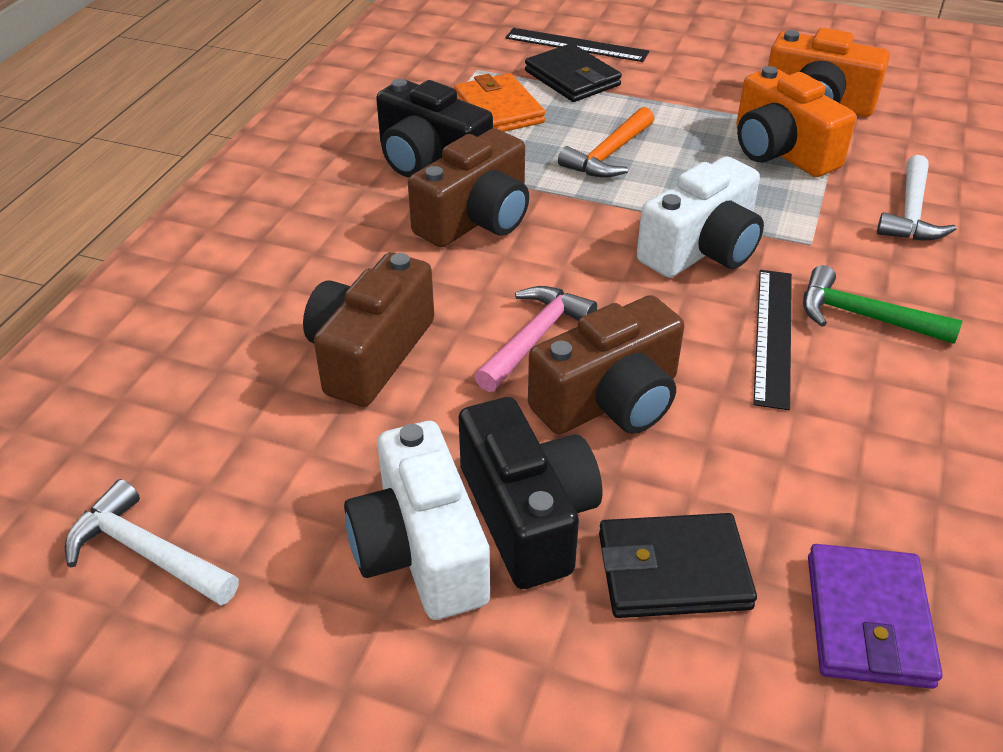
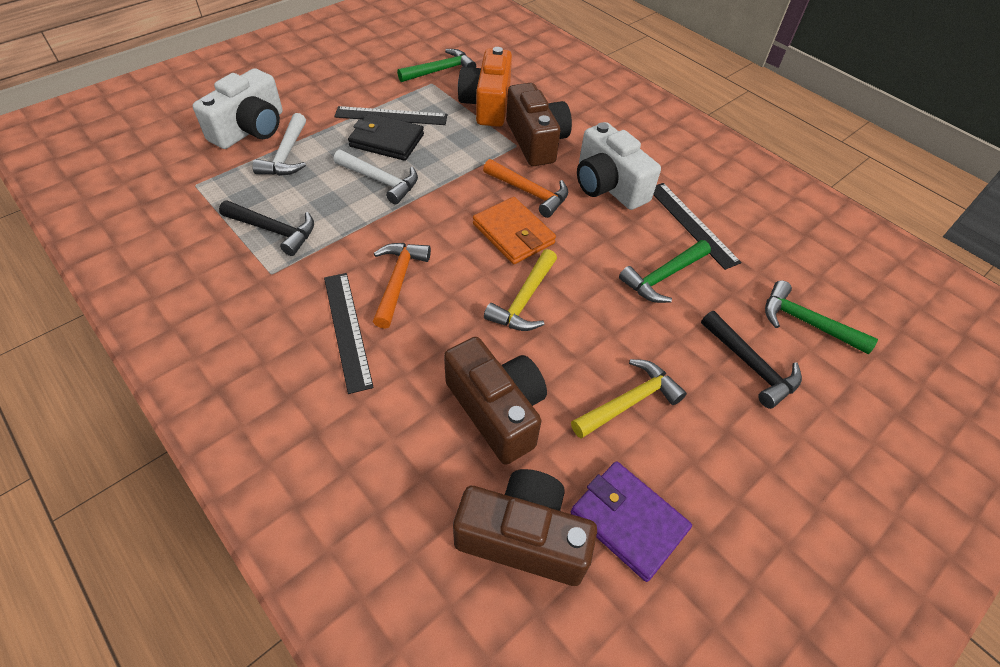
black camera: [376,79,493,177] [458,397,602,589] = 2 -> none = 0
black hammer: none = 0 -> [219,200,314,256] [701,311,802,409] = 2
black ruler: [505,28,649,62] [753,270,792,410] = 2 -> [324,273,374,394] [334,106,447,125] [653,183,742,270] = 3
black wallet: [525,43,622,102] [599,513,757,618] = 2 -> [348,113,424,161] = 1
green hammer: [803,265,962,344] = 1 -> [397,49,476,82] [619,240,711,303] [765,280,878,354] = 3
orange camera: [736,66,856,177] [768,28,890,117] = 2 -> [458,47,512,127] = 1
orange hammer: [558,107,654,178] = 1 -> [373,243,431,329] [483,159,568,218] = 2
pink hammer: [474,286,597,392] = 1 -> none = 0
yellow hammer: none = 0 -> [484,249,557,331] [571,359,687,439] = 2

